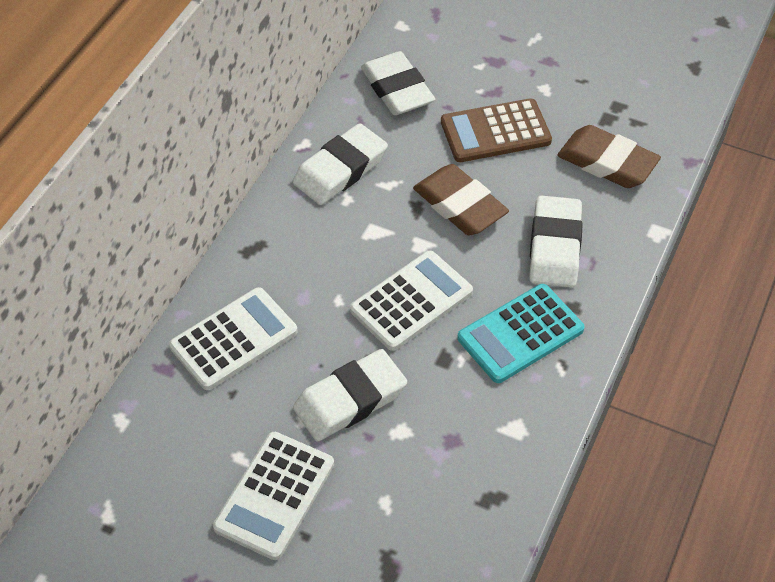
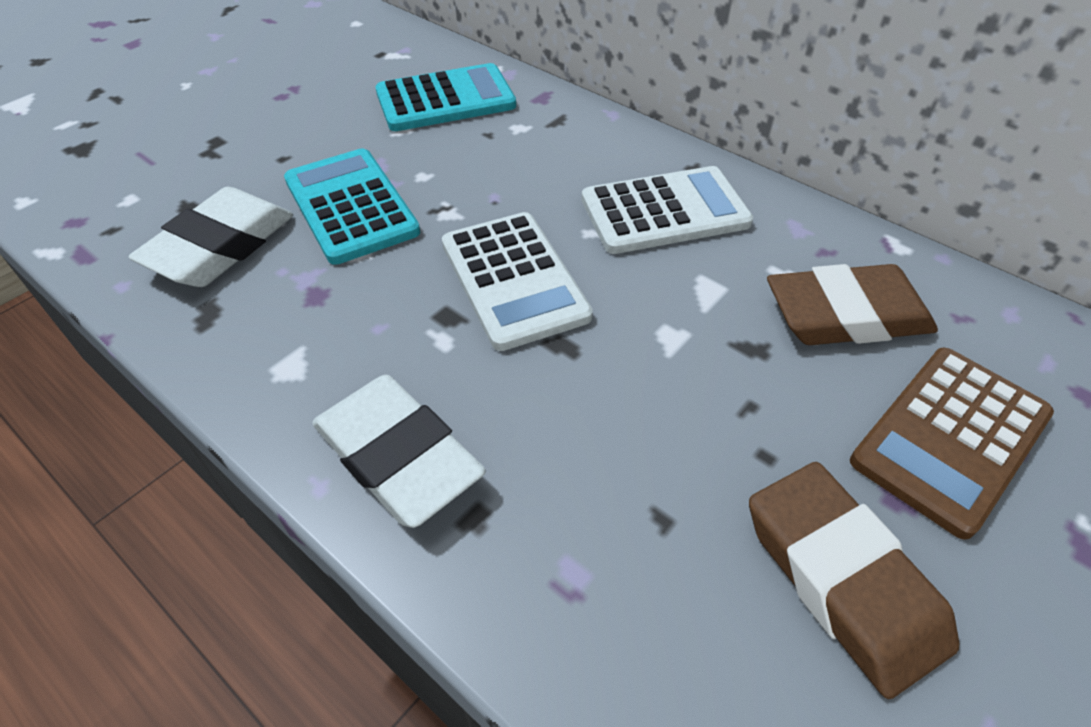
turquoise calculator: [457,284,584,383] = 1 -> [284,148,420,265] [375,63,516,131] = 2
white calculator: [169,287,298,390] [213,432,334,560] [350,251,473,351] = 3 -> [442,212,593,351] [581,166,753,254] = 2
white eraser: [293,123,388,205] [293,349,407,441] [361,51,435,115] [529,195,583,288] = 4 -> [128,187,293,287] [313,375,486,528] = 2

